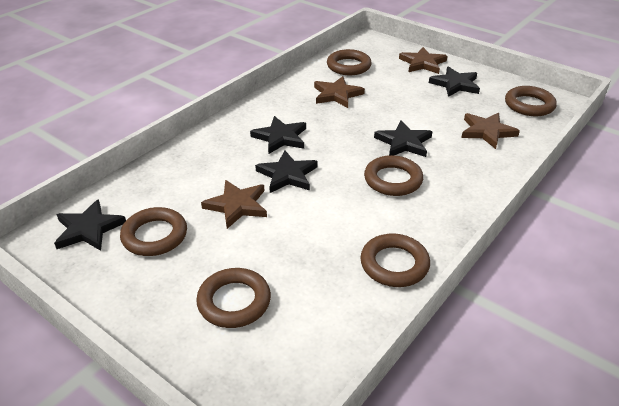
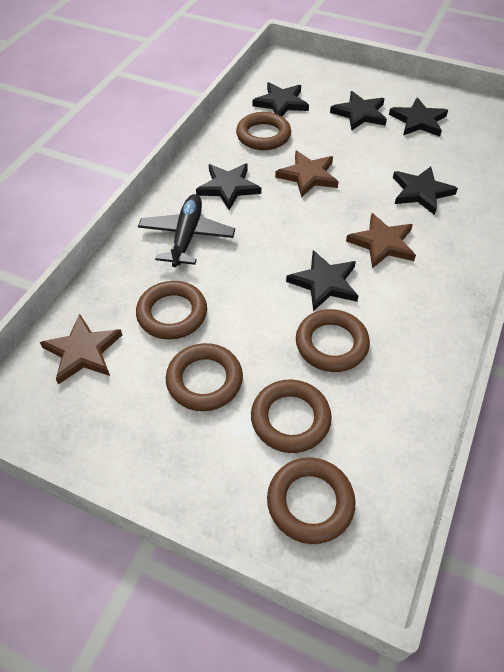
black plane: none = 0 -> [138,194,235,267] = 1
black star: [54,199,126,251] [250,116,306,154] [255,151,318,193] [374,120,433,157] [429,67,480,97] = 5 -> [196,163,261,210] [252,82,309,116] [286,250,358,311] [330,91,387,131] [389,97,448,137] [393,167,458,215] = 6
brown star: [201,180,267,229] [314,76,365,108] [399,47,447,74] [461,113,520,149] = 4 -> [40,314,122,385] [275,150,339,198] [346,213,416,268] = 3

